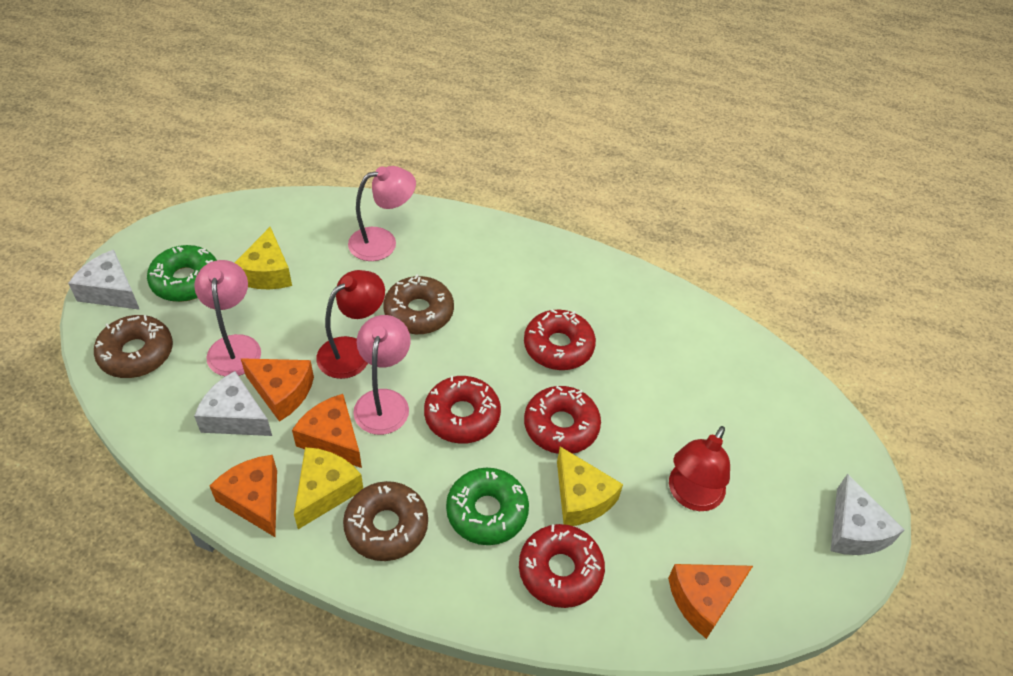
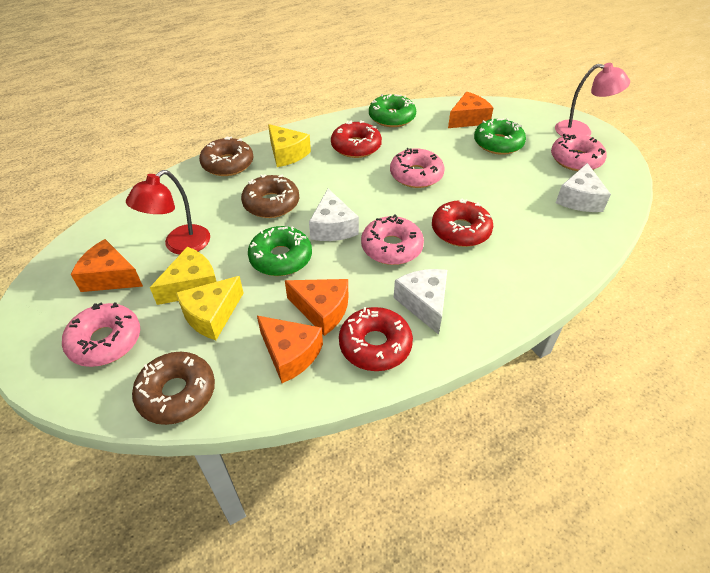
green donut: [147,245,217,302] [446,468,529,545] = 2 -> [248,226,312,276] [369,94,416,127] [474,118,526,155] = 3
pink donut: none = 0 -> [62,302,140,367] [361,214,424,265] [390,148,444,188] [551,134,607,171] = 4
pink lamp: [194,260,261,376] [348,166,416,261] [353,315,411,435] = 3 -> [555,63,630,136] = 1
red donut: [424,376,501,444] [519,524,605,608] [524,309,596,370] [524,386,601,454] = 4 -> [331,120,382,158] [339,307,413,371] [432,199,493,247] = 3
red lamp: [316,270,385,379] [669,426,730,511] = 2 -> [126,170,210,255] = 1

